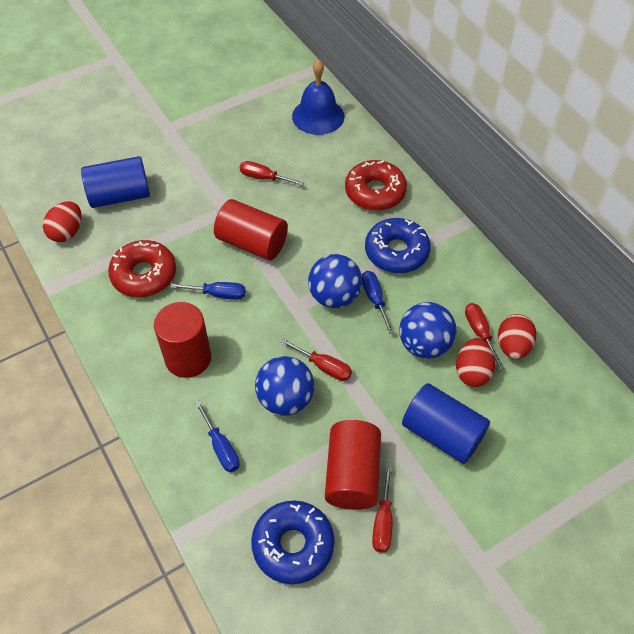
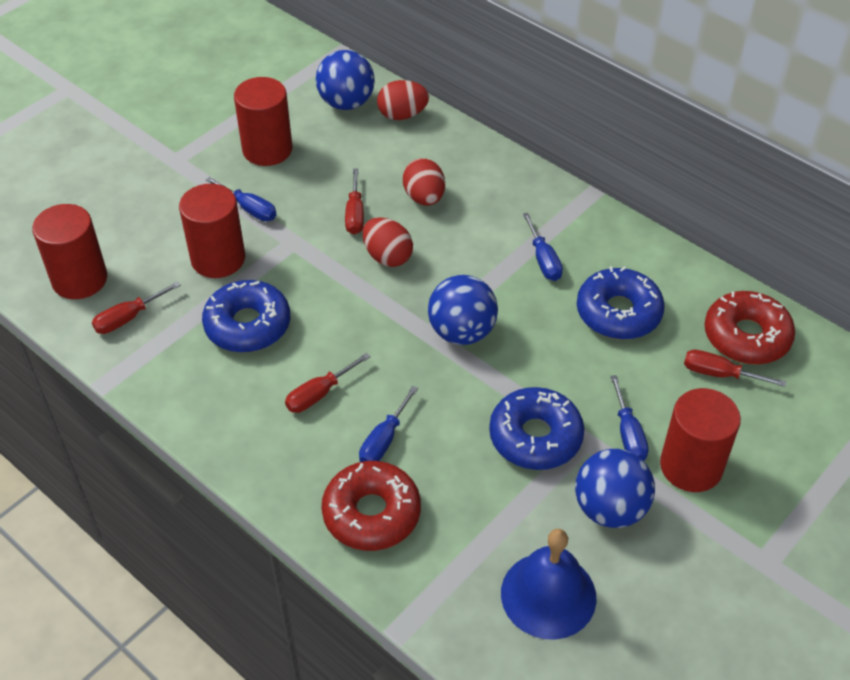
blue cylinder: [81,156,150,208] [402,383,490,464] = 2 -> none = 0
blue donut: [251,500,334,584] [365,218,431,273] = 2 -> [202,280,290,353] [489,387,585,470] [577,266,665,340] = 3
blue screwdriver: [170,282,246,300] [195,401,240,472] [362,271,394,334] = 3 -> [206,177,277,221] [359,386,418,462] [523,213,563,281] [610,375,649,461] = 4
red cylinder: [154,302,211,378] [214,199,288,260] [325,420,381,510] = 3 -> [32,204,107,299] [179,184,245,278] [234,77,292,166] [660,388,741,492] = 4

